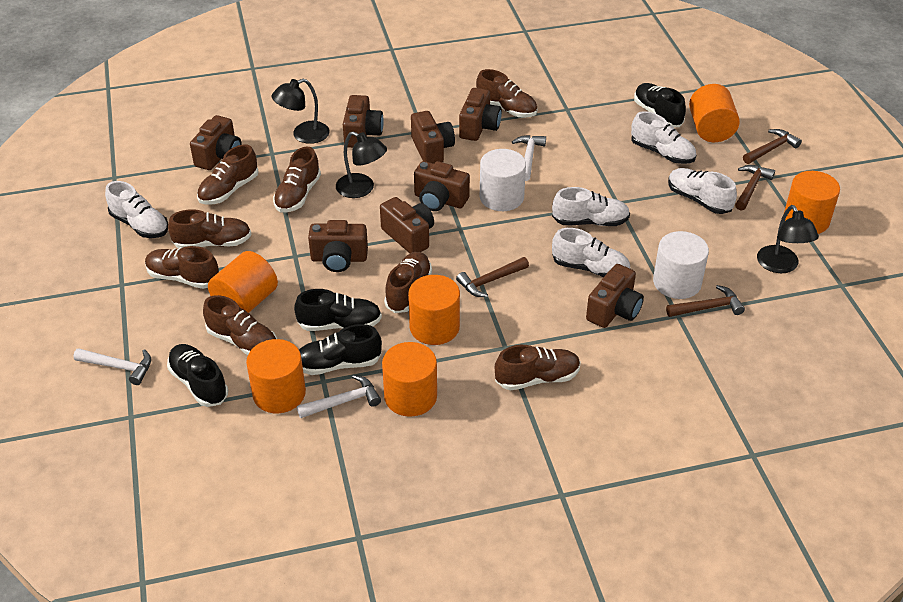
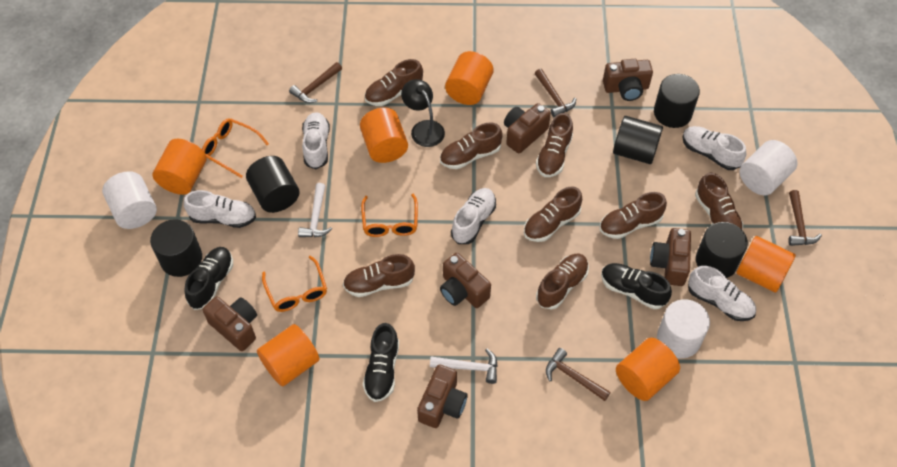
black cylinder: none = 0 -> [150,219,202,277] [246,156,300,213] [613,116,663,164] [654,74,700,128] [696,222,748,278] = 5
black lamp: [271,79,330,144] [336,131,387,198] [757,205,819,273] = 3 -> [401,79,445,147] = 1
black shoe: [167,344,228,407] [294,289,382,331] [299,324,382,375] [634,83,686,127] = 4 -> [184,247,233,310] [363,323,399,402] [601,263,672,309] = 3
brown camera: [190,115,242,170] [308,220,368,272] [343,95,384,148] [380,197,434,253] [411,111,455,164] [414,161,470,211] [459,88,502,141] [586,264,644,328] = 8 -> [203,296,257,351] [417,364,468,428] [440,253,491,308] [504,103,551,153] [603,59,653,101] [650,228,691,286] = 6
orange glasses: none = 0 -> [202,118,269,178] [262,256,327,312] [361,194,418,237] = 3
white cylinder: [480,149,526,211] [653,231,709,299] = 2 -> [102,171,157,229] [657,299,710,358] [739,140,797,196] = 3
white hammer: [73,348,151,385] [297,375,381,418] [512,135,546,181] = 3 -> [298,183,332,237] [430,349,498,384] = 2

